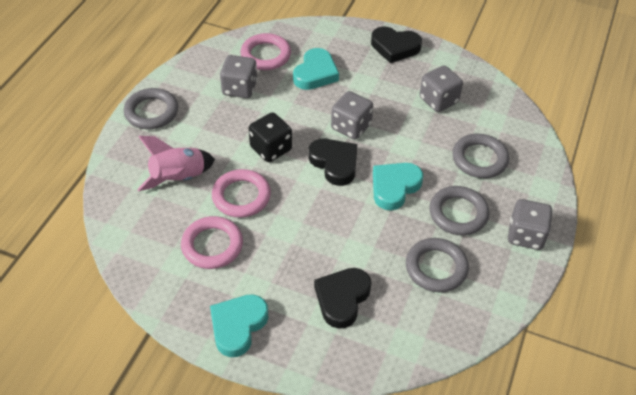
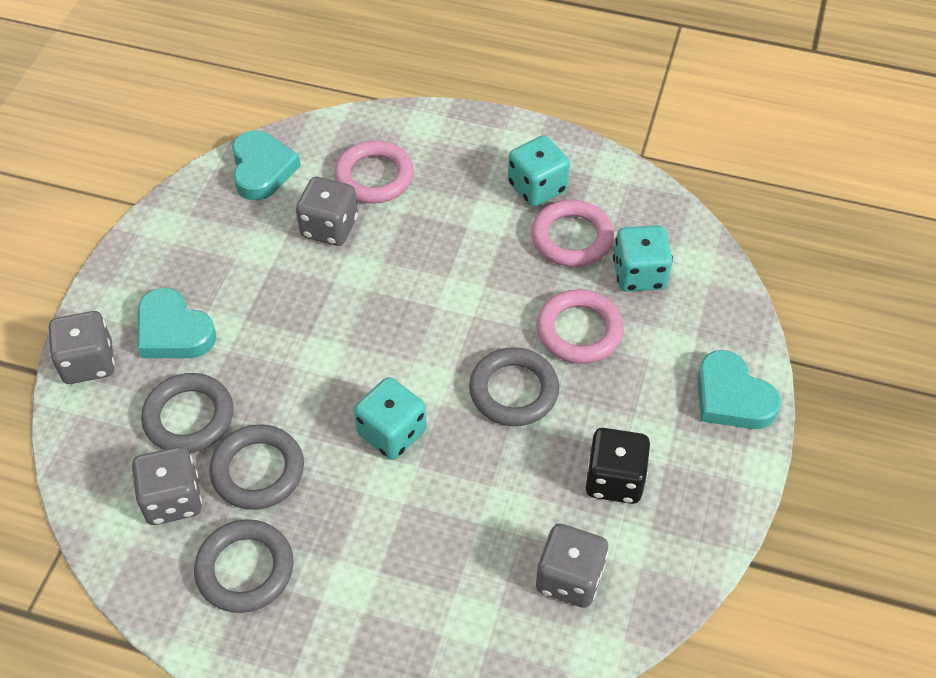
black heart: [309,139,357,186] [314,268,371,329] [371,27,422,63] = 3 -> none = 0
pink rocket: [137,136,215,191] = 1 -> none = 0
turquoise dice: none = 0 -> [354,377,427,460] [508,135,570,207] [613,225,673,292] = 3

